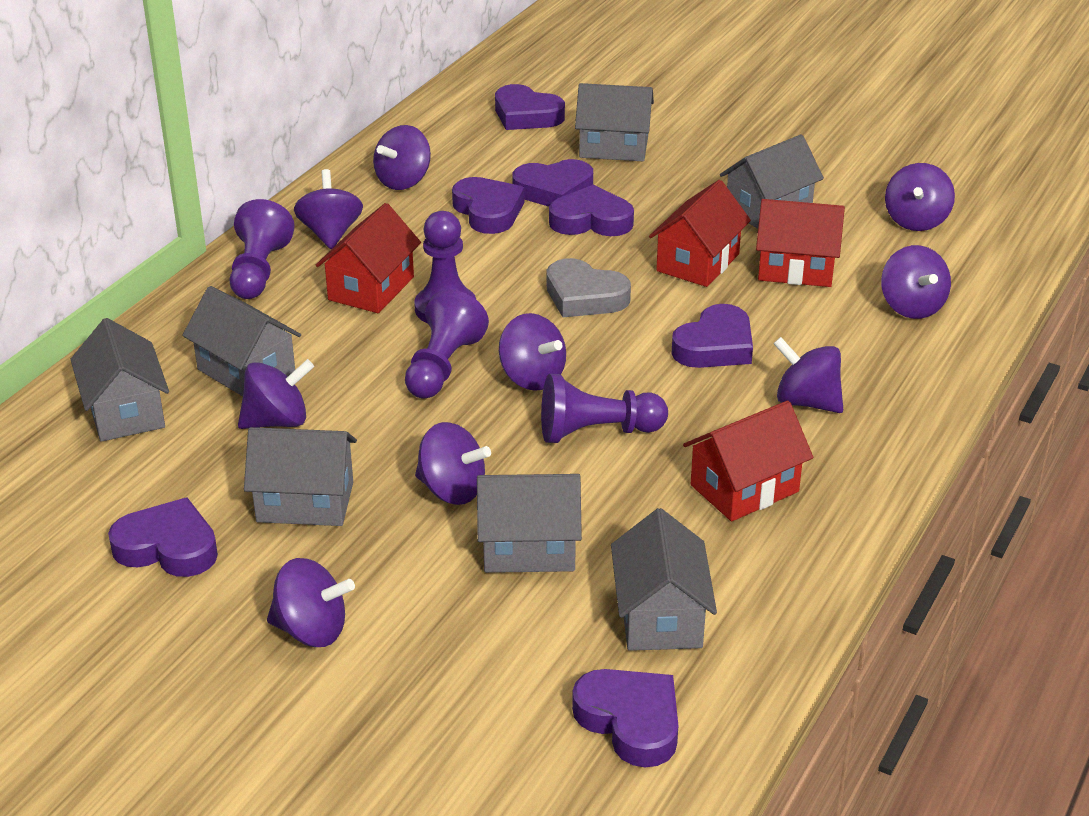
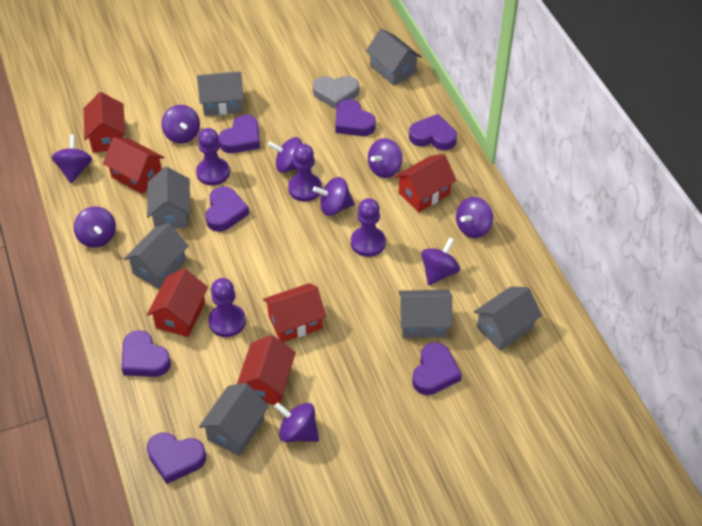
red house: [316,203,421,313] [649,180,751,287] [683,401,813,521] [756,199,845,287] = 4 -> [84,92,125,153] [103,137,164,194] [147,268,208,337] [237,335,296,405] [263,283,326,342] [395,154,457,212] = 6

